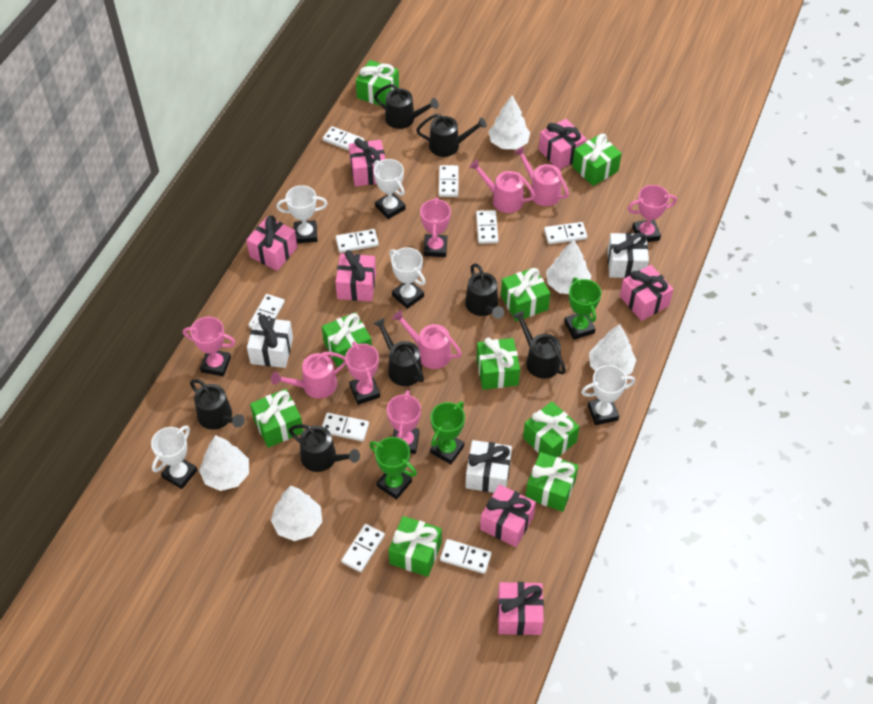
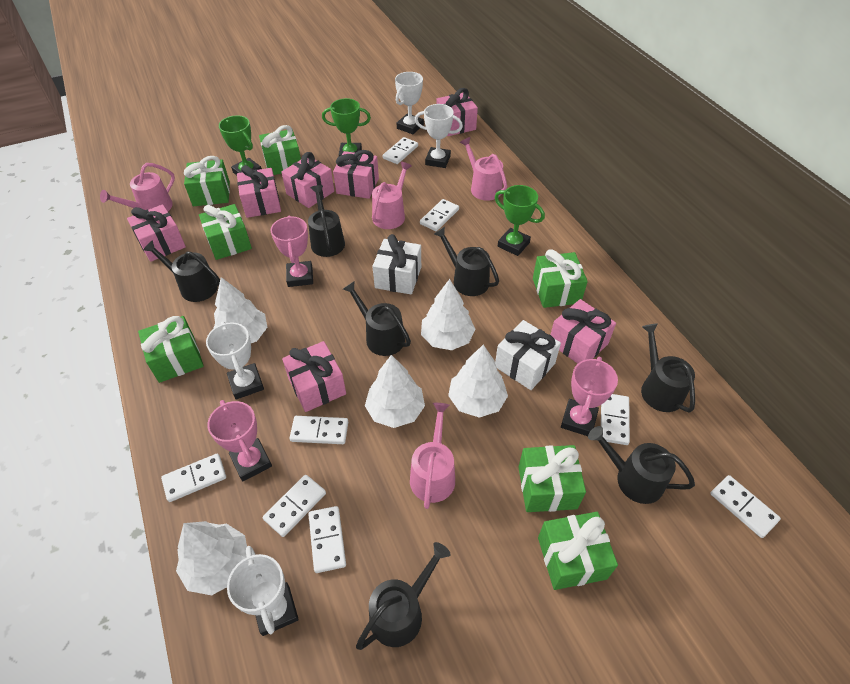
green gift: [250,389,303,448] [322,312,372,367] [356,60,399,106] [388,516,442,577] [476,337,520,390] [501,267,550,321] [523,401,580,457] [525,452,578,512] [572,134,622,186] = 9 -> [138,316,204,383] [184,156,230,206] [199,204,252,260] [259,125,301,175] [519,445,586,512] [533,249,588,308] [538,512,618,590] = 7
pink trophy: [183,317,236,376] [345,341,380,405] [387,390,421,454] [420,197,451,257] [628,185,677,242] = 5 -> [207,400,272,481] [271,216,313,287] [561,357,618,436] = 3
white domino: [249,294,285,328] [322,413,369,441] [323,126,364,151] [336,229,379,253] [341,524,385,572] [439,165,459,197] [440,539,492,574] [476,210,498,244] [544,222,587,244] = 9 -> [161,454,226,502] [263,475,326,537] [289,416,348,444] [308,506,346,573] [383,137,418,164] [420,199,459,231] [601,394,630,445] [710,475,781,538] = 8
white gift: [247,314,293,368] [465,440,512,493] [607,233,649,278] = 3 -> [372,234,421,295] [495,320,561,390] = 2
white trophy: [151,426,197,489] [276,185,328,243] [374,159,405,219] [389,247,426,309] [581,365,635,425] = 5 -> [206,321,264,399] [227,546,299,636] [395,72,424,134] [415,104,463,168] = 4

